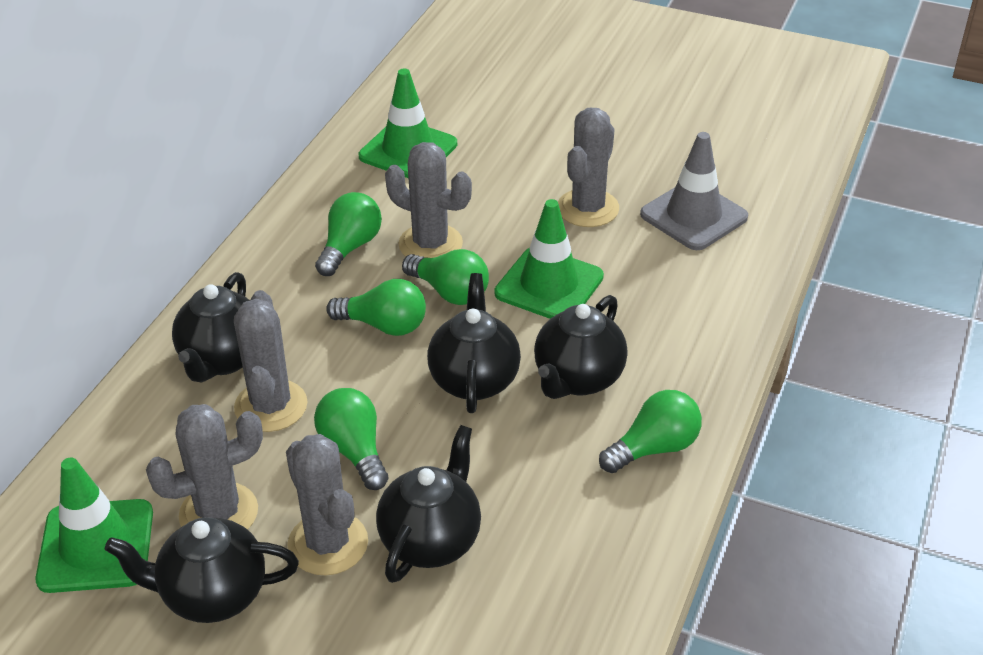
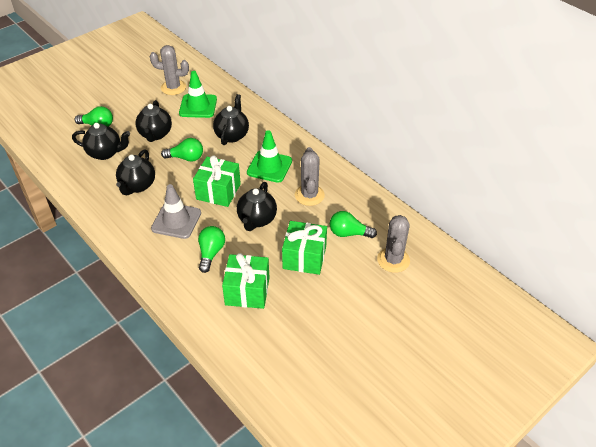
green gift: none = 0 -> [193,155,241,207] [222,253,270,309] [282,221,327,275] = 3
green light bulb: [314,388,389,490] [315,192,382,276] [326,279,426,336] [402,249,489,305] [599,390,702,473] = 5 -> [74,106,113,127] [161,138,203,162] [198,226,225,273] [330,211,377,238] = 4
green traffic cone: [35,458,153,593] [359,69,457,178] [494,199,604,319] = 3 -> [179,71,217,118] [247,130,292,183] = 2
grey cactus: [146,404,263,530] [234,290,307,432] [286,434,368,575] [385,142,472,258] [558,108,619,227] = 5 -> [150,45,189,95] [295,147,325,206] [377,215,410,273] = 3

